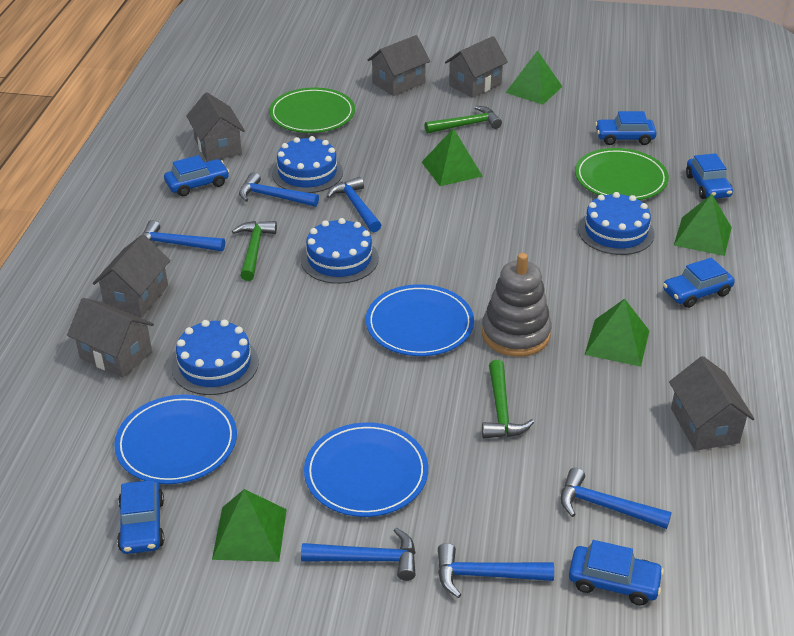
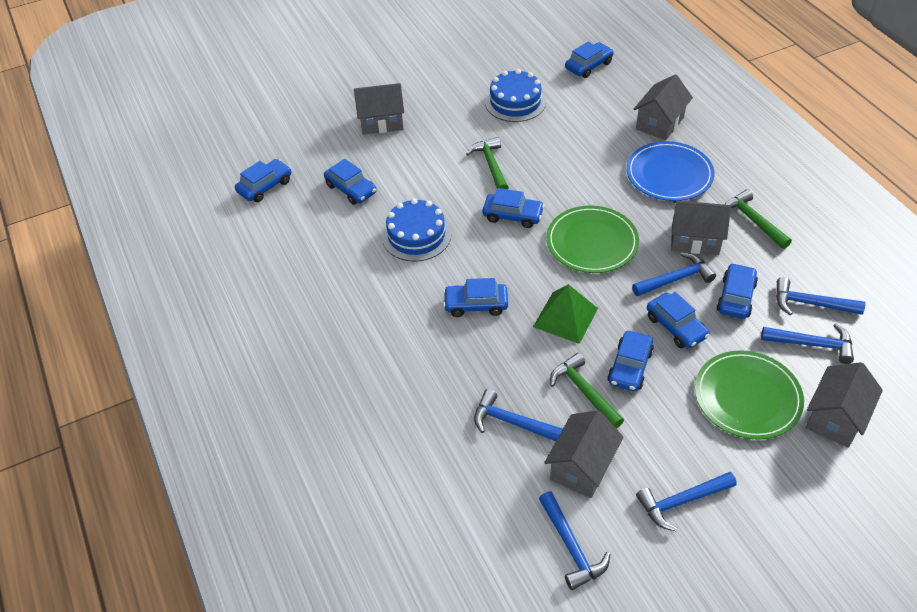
blue cake: [171,319,259,395] [272,136,343,193] [301,218,379,284] [578,192,654,255] = 4 -> [382,198,451,261] [485,69,546,122] = 2
blue car: [117,480,164,554] [164,155,229,196] [569,540,664,606] [595,111,656,145] [663,258,735,308] [686,153,733,199] = 6 -> [235,159,291,202] [324,159,377,205] [443,278,508,317] [482,188,545,228] [565,42,614,78] [607,331,654,391] [647,292,710,349] [716,263,758,319] = 8
blue plate: [114,395,237,484] [304,422,428,517] [366,284,474,356] = 3 -> [626,141,715,201] = 1
green pyramid: [212,489,287,562] [422,128,482,186] [506,50,563,105] [585,299,649,367] [674,194,732,256] = 5 -> [533,284,598,344] = 1
grey house: [67,298,154,378] [93,234,171,317] [186,92,245,162] [368,35,430,96] [445,36,508,98] [669,356,754,451] = 6 -> [354,83,404,135] [544,410,623,498] [633,74,693,140] [671,200,731,255] [806,362,883,448] = 5
grey stacking toy: [482,253,552,357] = 1 -> none = 0

